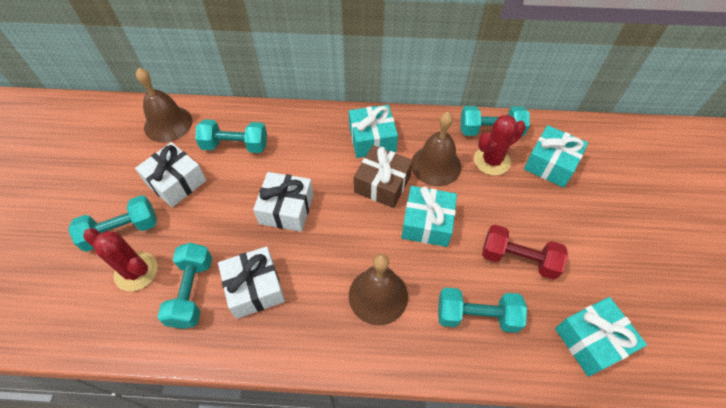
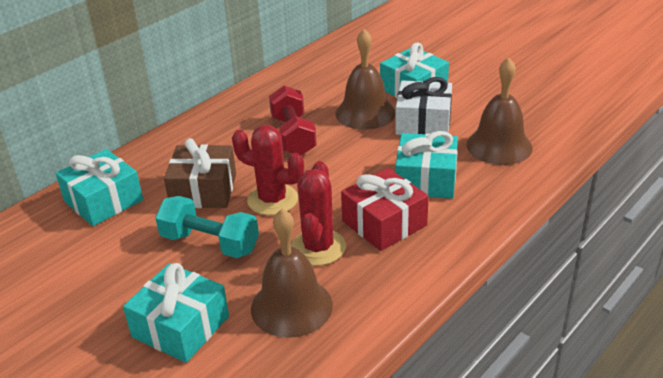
red gift: none = 0 -> [341,168,429,251] = 1
turquoise dumbbell: [68,195,157,252] [158,243,212,329] [195,119,267,153] [438,287,527,333] [460,106,530,136] = 5 -> [155,196,259,258] = 1
white gift: [135,142,206,207] [218,246,285,319] [253,172,313,232] = 3 -> [395,77,452,135] = 1

